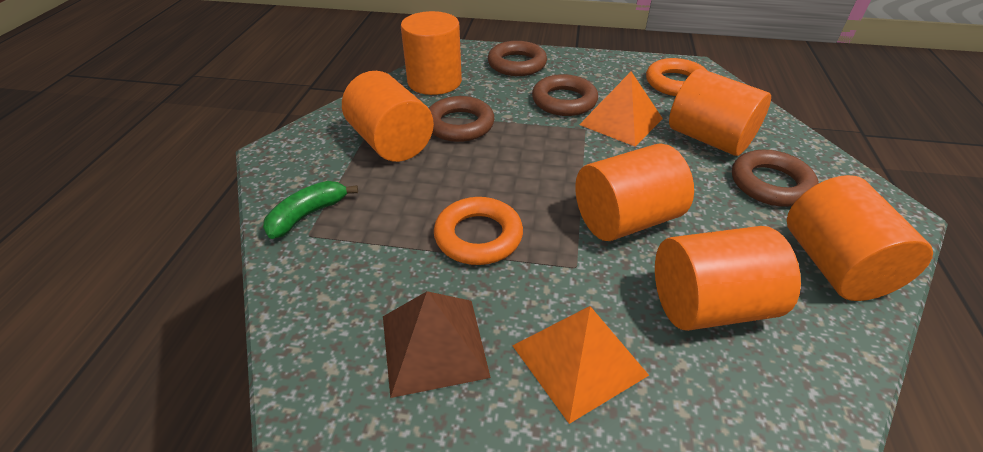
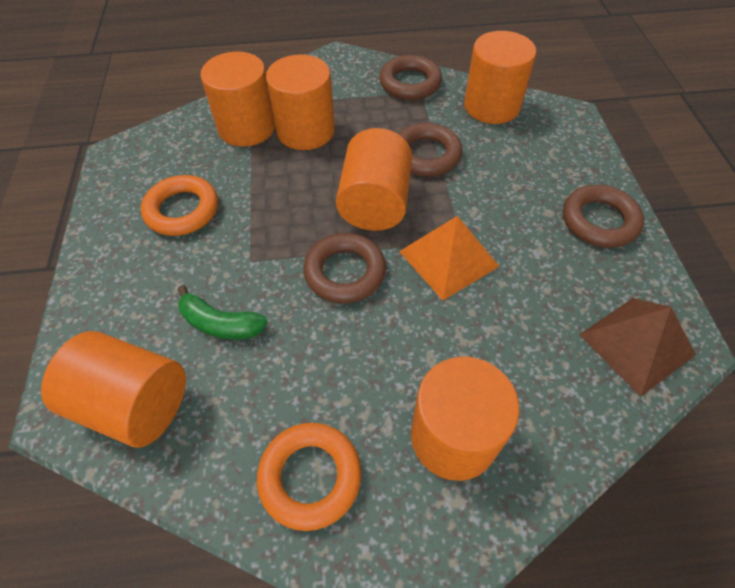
orange pyramid: [512,306,649,424] [579,71,663,147] = 2 -> [399,216,500,300] = 1

